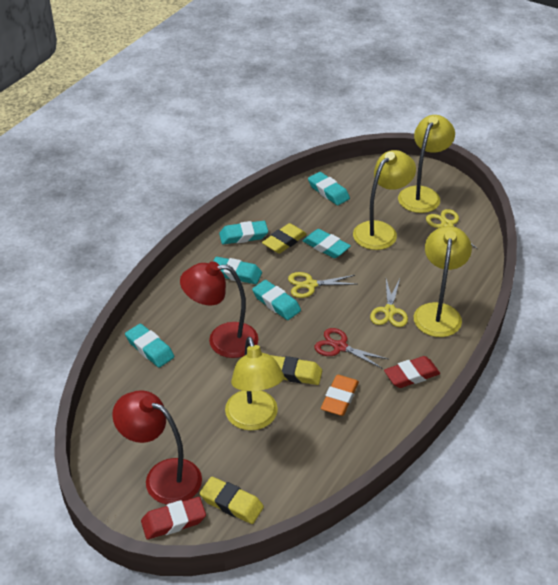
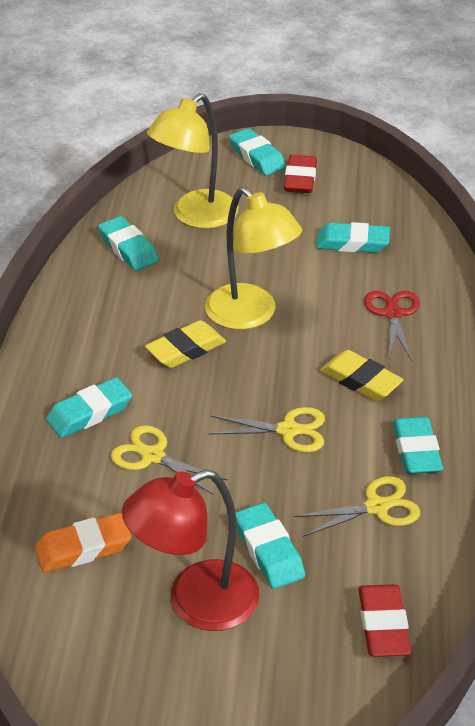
red lamp: [112,390,202,505] [180,261,258,358] = 2 -> [122,469,259,631] = 1
yellow eraser: [200,477,264,524] [262,223,306,254] [270,355,322,385] = 3 -> [145,320,226,368] [320,350,404,401] = 2
yellow lamp: [225,337,284,430] [353,150,416,250] [398,115,455,213] [414,226,472,337] = 4 -> [147,93,238,229] [205,187,302,330] = 2

